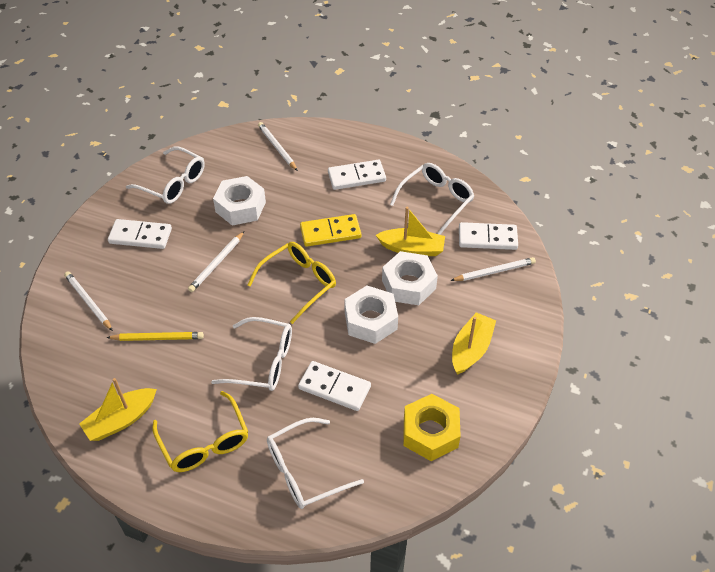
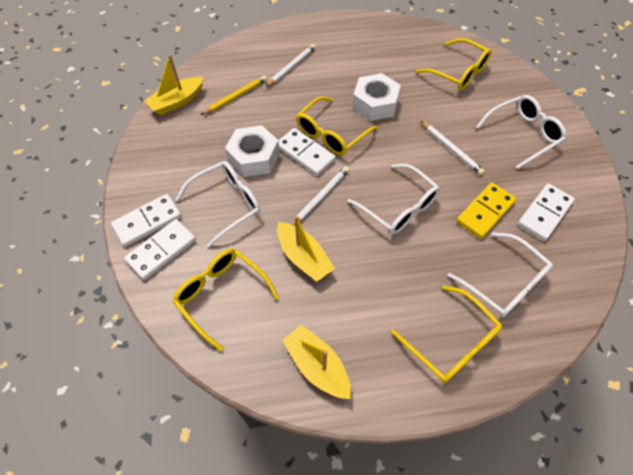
white nut: [213,176,266,226] [344,286,398,344] [382,251,438,305] = 3 -> [225,125,280,177] [352,73,401,121] = 2
white pencil: [64,271,113,331] [188,232,244,292] [258,122,298,171] [450,257,536,281] = 4 -> [266,44,316,87] [292,166,350,226] [421,121,485,175] = 3
yellow glasses: [152,391,248,472] [247,242,336,324] = 2 -> [173,248,279,352] [296,96,378,156] [391,285,502,383] [416,38,492,90] = 4
yellow nut: [403,394,461,461] = 1 -> none = 0

